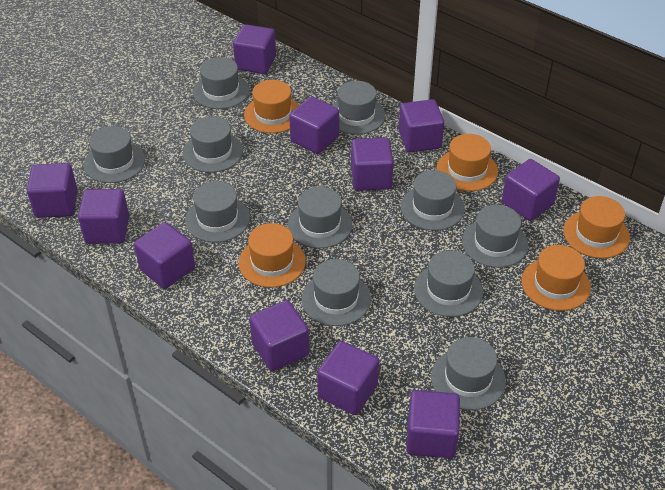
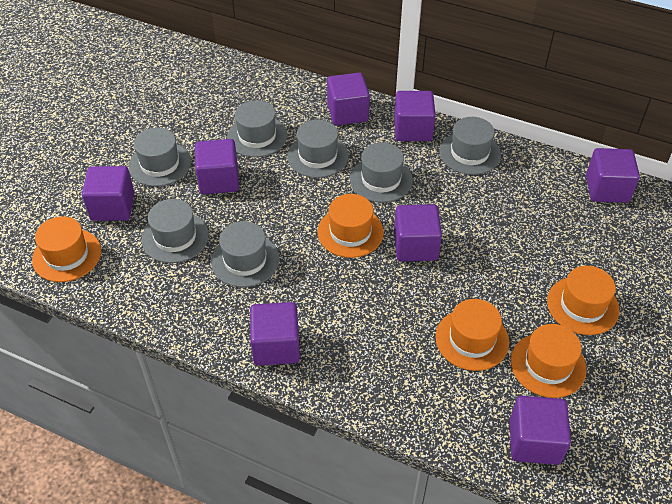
grey hat: [84,126,145,183] [183,116,243,173] [185,181,250,242] [193,57,249,109] [288,187,352,248] [302,259,371,326] [331,81,385,134] [401,170,465,231] [414,250,483,317] [431,337,506,410] [462,205,528,268] = 11 -> [129,128,191,187] [142,199,209,263] [211,221,279,287] [227,100,287,157] [287,120,348,178] [350,142,413,203] [439,117,501,175] = 7
purple cube: [27,163,78,218] [78,189,129,244] [134,222,195,289] [233,24,276,74] [249,300,309,371] [289,97,339,154] [317,341,379,415] [351,138,393,191] [399,99,444,153] [406,390,460,458] [502,159,560,221] = 11 -> [82,166,135,221] [195,139,239,194] [250,302,300,366] [327,72,370,125] [394,91,436,141] [394,204,442,261] [510,396,571,465] [586,148,640,203] = 8

